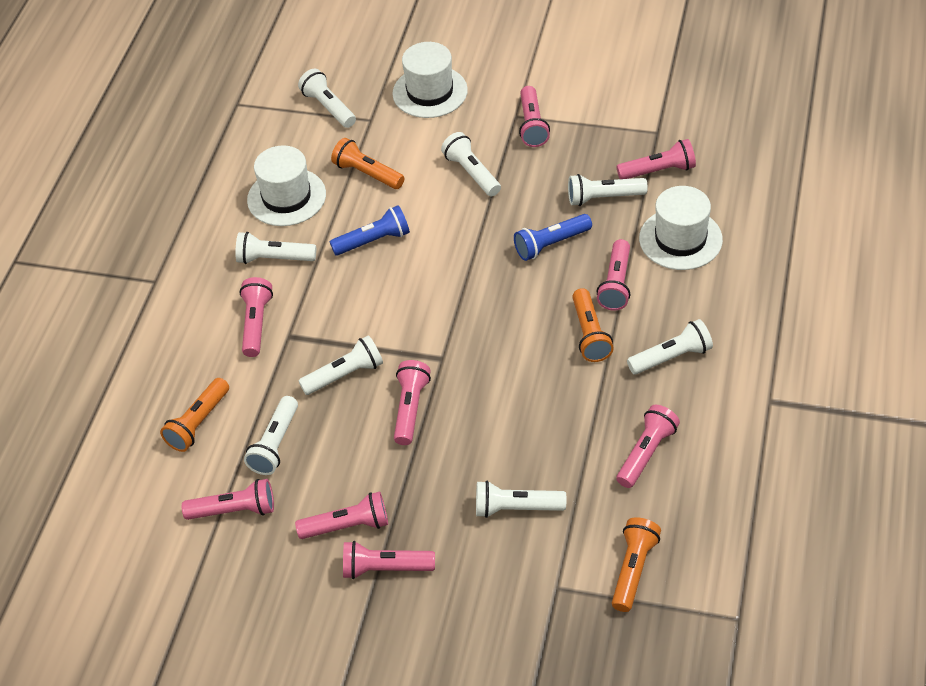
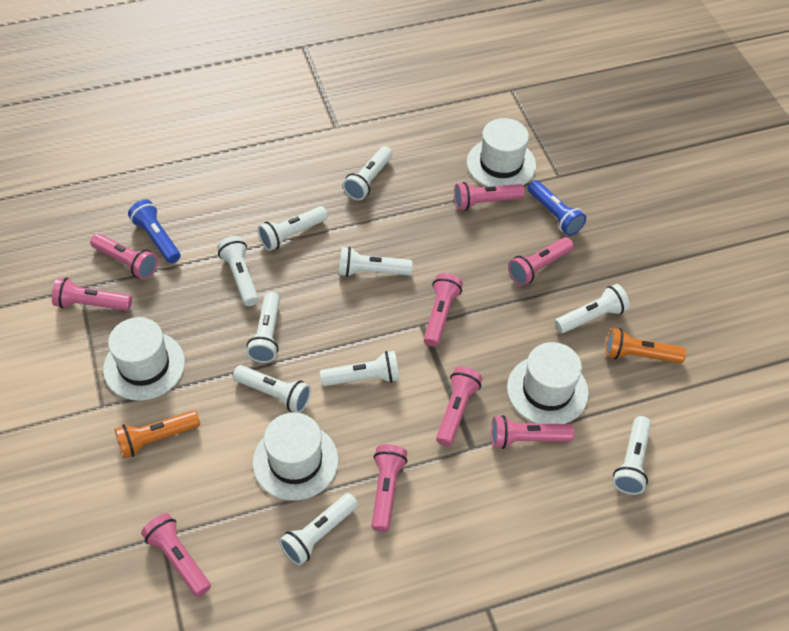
orange flashlight: [160,378,229,452] [331,138,404,189] [572,288,614,362] [612,517,661,612] = 4 -> [115,410,200,458] [606,328,686,364] = 2
white flashlight: [235,232,316,264] [244,396,298,475] [298,69,356,128] [299,335,383,395] [441,132,501,196] [476,481,566,518] [568,174,648,206] [627,319,713,374] = 8 -> [217,236,259,306] [233,365,311,413] [247,292,280,363] [258,206,328,251] [279,493,358,566] [320,351,400,386] [339,247,412,277] [343,146,393,200] [555,284,630,333] [613,416,651,495] = 10
white hat: [247,145,326,226] [392,42,468,118] [639,186,723,270] = 3 -> [103,317,185,401] [253,413,339,501] [467,118,536,187] [507,342,589,424] = 4

